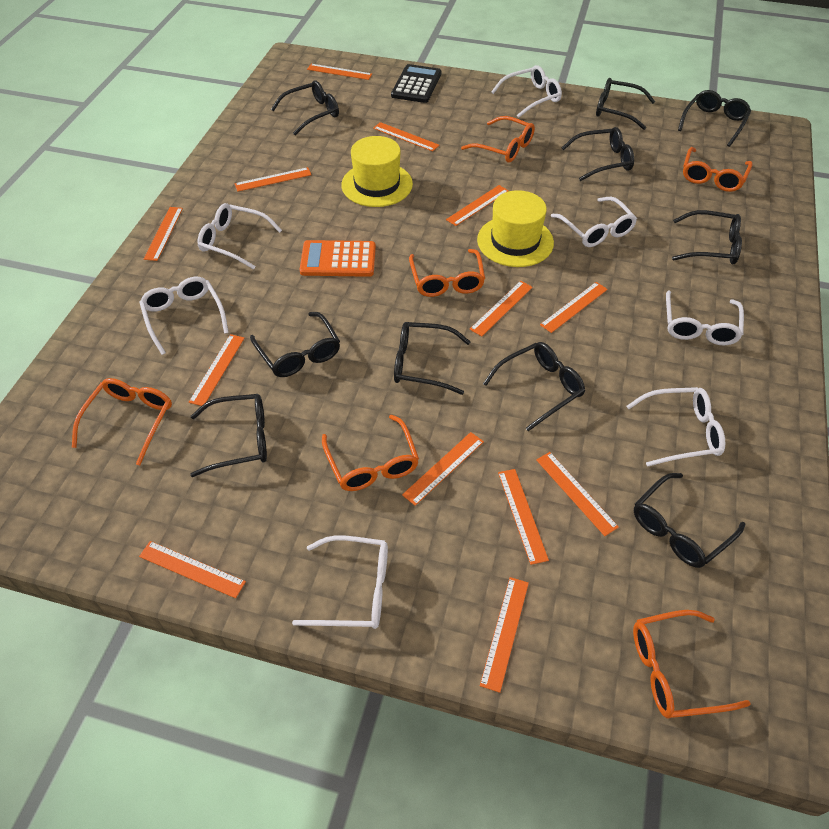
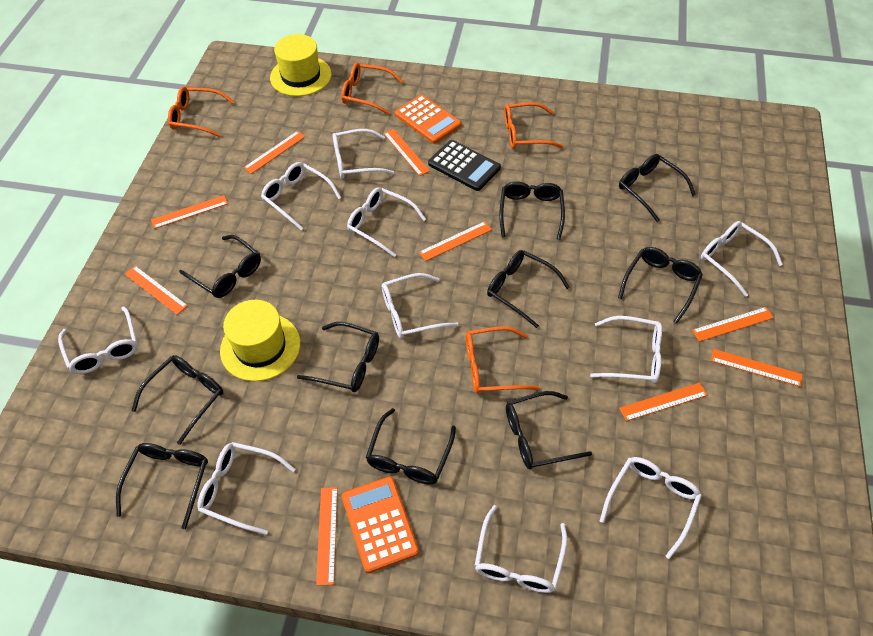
orange calculator: [299,240,376,277] = 1 -> [342,477,419,573] [395,95,461,144] = 2
orange glasses: [72,378,172,465] [322,415,419,491] [409,249,485,297] [461,116,535,163] [633,610,751,719] [683,147,753,192] = 6 -> [168,87,235,137] [341,63,404,115] [466,326,540,394] [504,102,564,149] = 4
orange ruler: [139,541,246,598] [144,207,183,261] [189,334,244,406] [235,167,312,192] [307,64,372,80] [373,122,439,151] [402,432,484,506] [446,185,509,226] [470,281,533,336] [480,577,529,693] [498,469,549,565] [536,452,619,536] [540,282,608,333] = 13 -> [125,266,188,315] [151,195,228,229] [243,131,306,174] [316,487,338,586] [383,129,430,176] [419,221,492,261] [619,383,707,421] [692,307,774,342] [711,349,803,387] = 9
white glasses: [139,277,229,355] [197,203,282,269] [292,536,388,629] [491,65,562,118] [551,197,637,247] [627,387,725,467] [666,290,744,345] = 7 -> [58,306,138,374] [197,442,296,535] [261,162,341,230] [332,129,394,179] [347,187,426,257] [382,273,459,338] [474,505,567,593] [590,316,662,383] [600,457,702,559] [701,221,783,297] = 10

